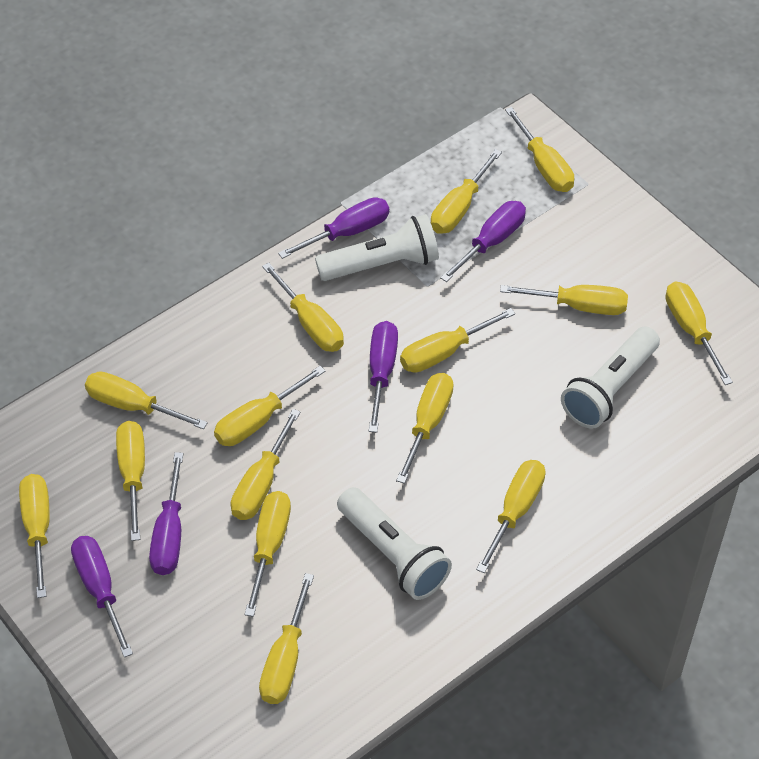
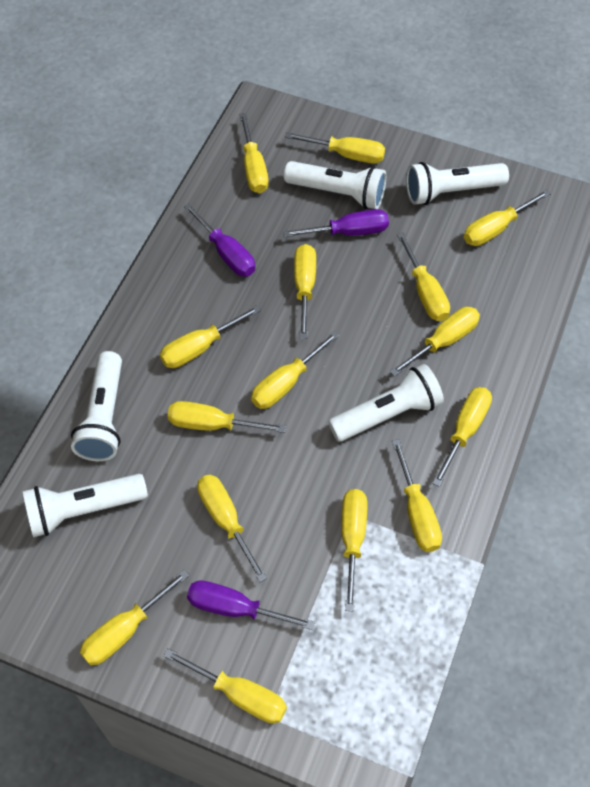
purple screwdriver: [71,536,133,658] [149,452,183,575] [278,197,389,259] [369,321,398,433] [440,201,526,282] = 5 -> [184,203,255,276] [187,580,315,630] [283,209,389,237] = 3
white flashlight: [315,214,439,281] [337,487,452,600] [561,327,660,429] = 3 -> [23,474,148,537] [71,351,122,461] [284,161,386,209] [328,364,444,442] [406,162,509,205] = 5

